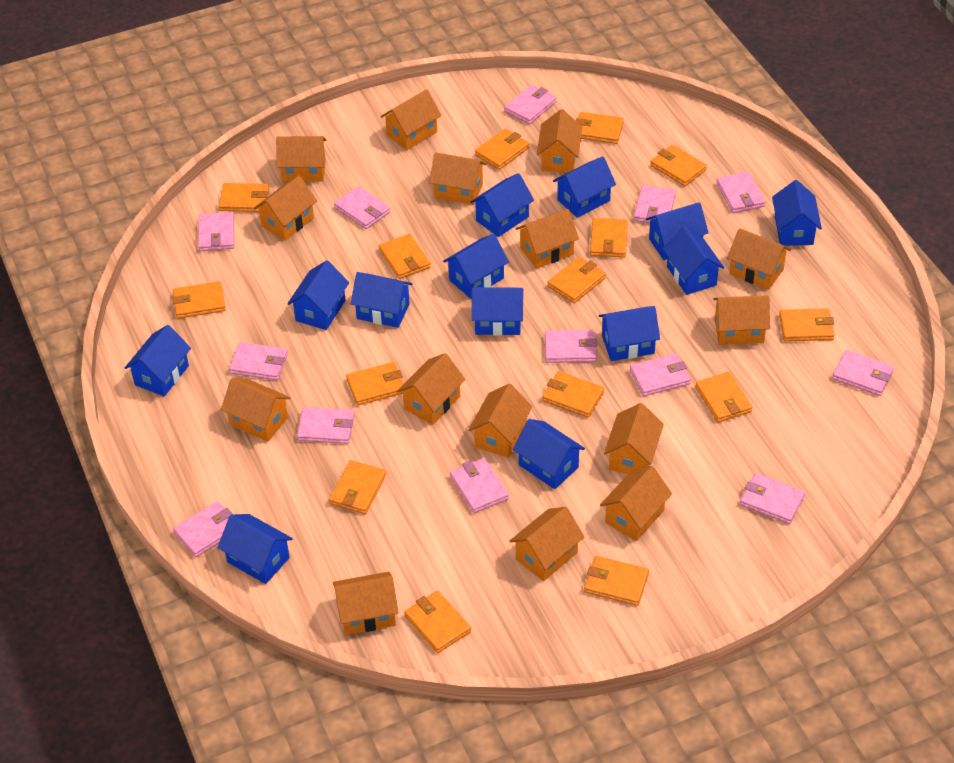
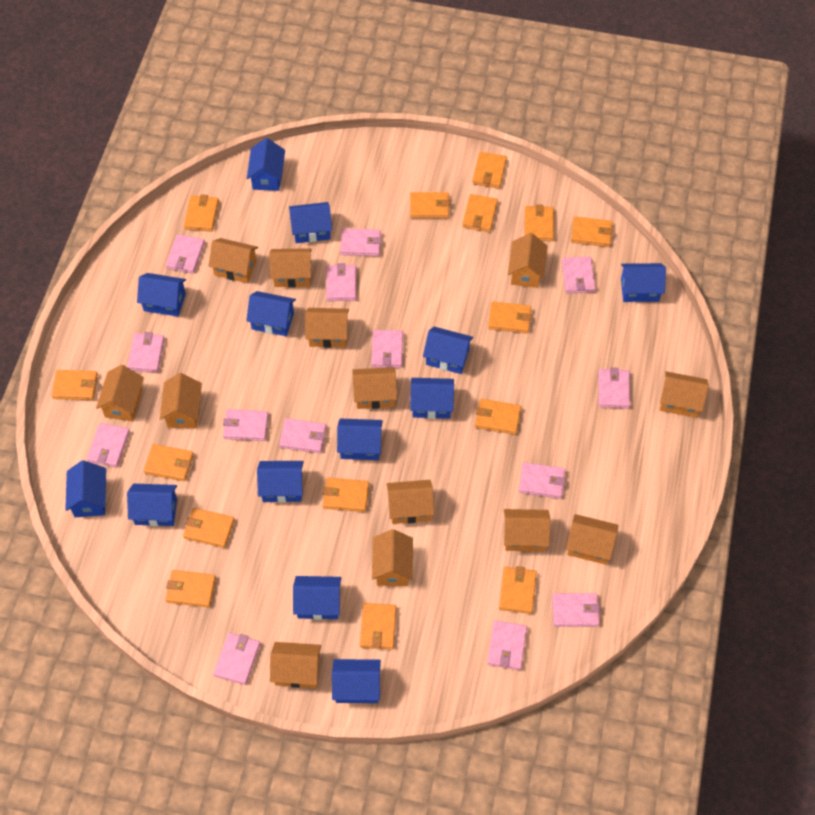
orange house: [221,378,291,442] [254,176,317,241] [276,136,327,182] [333,572,399,635] [381,89,441,150] [397,353,466,425] [429,152,486,205] [468,384,532,458] [509,507,584,581] [516,209,579,269] [537,109,582,173] [600,466,672,541] [604,403,664,474] [713,295,770,345] [727,228,791,290] = 15 -> [96,365,144,422] [160,373,202,428] [208,238,258,283] [269,248,312,287] [270,642,321,688] [305,308,349,348] [353,367,397,409] [372,529,413,586] [387,480,434,524] [504,509,551,551] [508,233,548,288] [566,514,618,565] [660,371,709,418] = 13
pink wallet: [173,501,233,557] [198,212,234,251] [229,342,288,380] [297,407,354,444] [334,186,390,229] [450,458,509,513] [504,84,556,124] [545,330,597,363] [630,353,691,396] [634,185,676,223] [716,172,765,213] [740,473,805,524] [832,350,894,396] = 13 -> [87,423,130,467] [127,332,165,372] [166,234,205,274] [213,633,261,685] [223,409,269,441] [279,418,326,453] [326,263,356,301] [340,228,382,256] [371,330,403,368] [487,620,527,670] [519,462,566,499] [552,593,600,627] [562,257,596,294] [598,367,630,409] = 14

